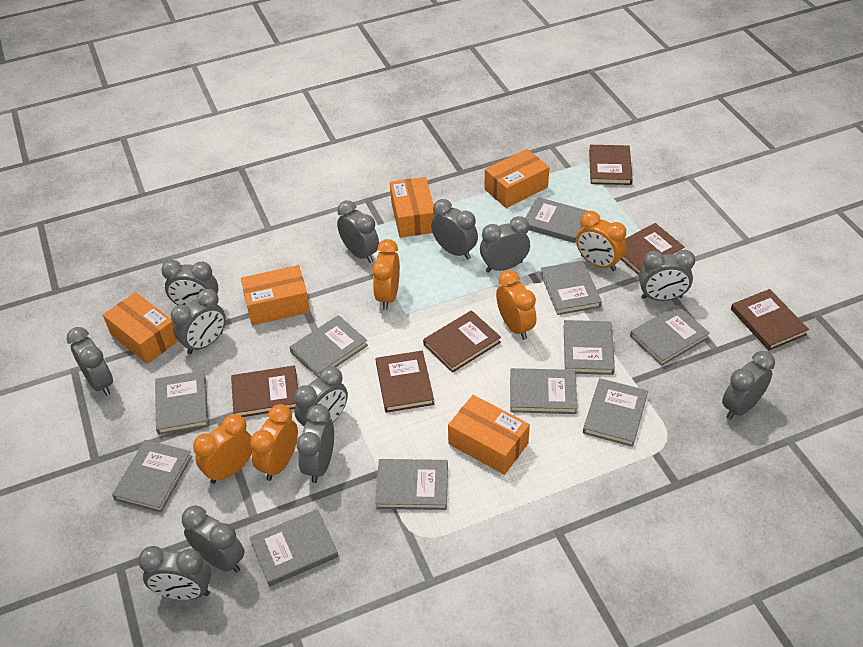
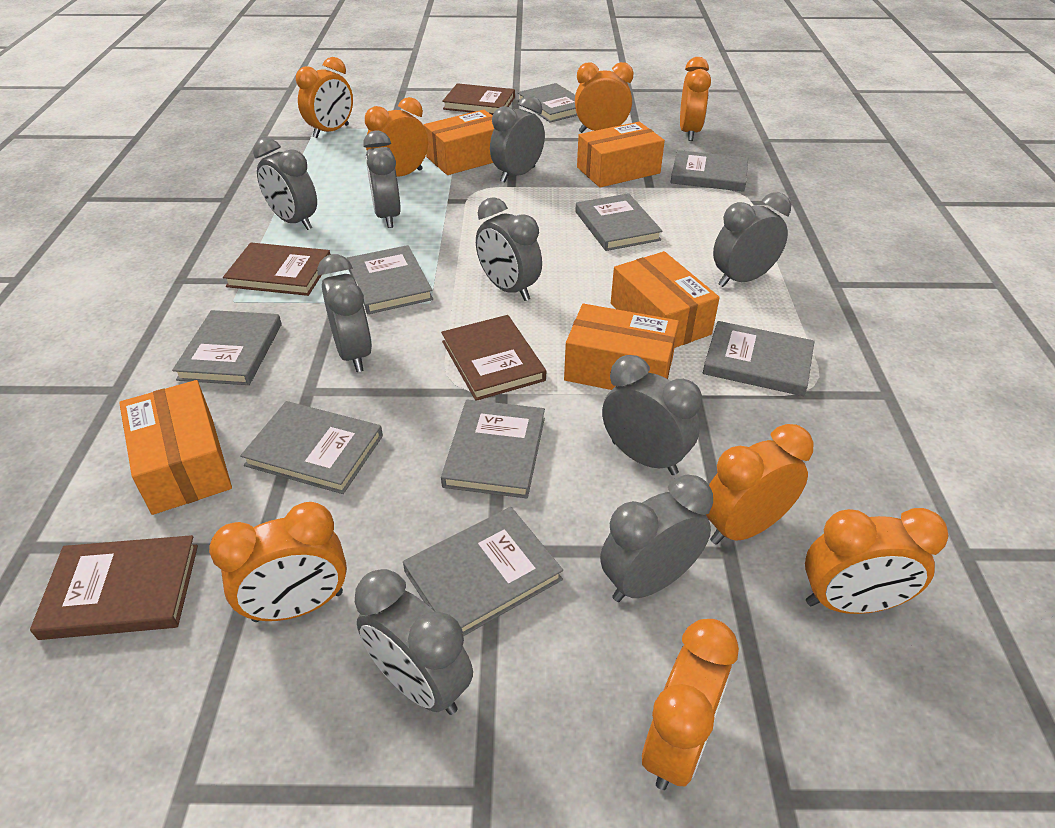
brown book: [231,365,298,417] [376,350,434,413] [423,310,501,373] [589,145,633,185] [621,223,685,275] [731,289,809,350] = 6 -> [30,535,198,640] [223,242,330,296] [441,315,546,400] [442,83,515,115] = 4
grey book: [112,440,192,512] [155,371,208,435] [250,509,338,587] [290,315,368,378] [375,459,448,510] [510,368,577,414] [525,197,588,243] [540,260,602,315] [564,320,615,375] [583,378,648,447] [630,305,710,366] = 11 -> [172,310,282,385] [240,401,383,494] [346,245,433,314] [403,507,563,636] [441,399,545,498] [517,83,577,123] [575,193,663,251] [670,150,748,192] [703,321,814,396] = 9
grey clock: [67,327,113,396] [138,546,211,600] [161,260,219,306] [171,289,226,354] [182,506,245,573] [294,366,348,426] [296,404,334,483] [337,200,379,263] [431,199,478,260] [480,216,530,273] [639,250,695,301] [722,351,775,420] = 12 -> [253,138,317,230] [317,254,372,372] [355,569,473,715] [363,131,401,228] [476,197,542,301] [490,95,545,183] [600,475,713,602] [602,355,702,475] [713,192,791,287] = 9
orange clock: [193,414,253,484] [250,404,298,481] [372,239,400,310] [496,270,536,340] [576,211,626,271] = 5 -> [209,502,347,622] [296,57,353,138] [365,97,428,176] [575,62,634,133] [642,619,739,790] [680,57,711,141] [706,424,814,545] [805,508,948,614] = 8

